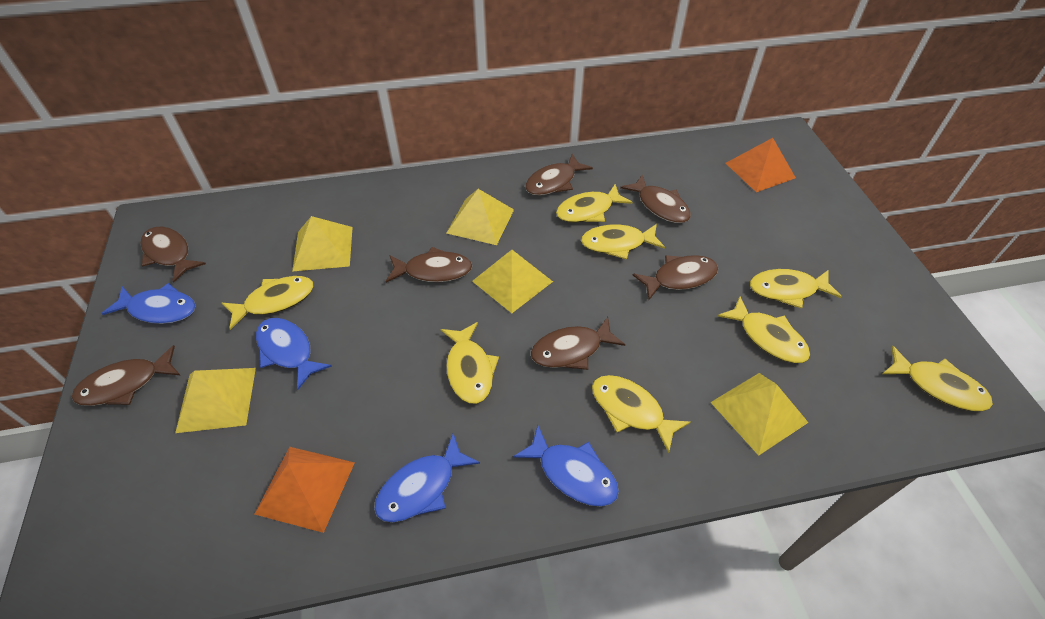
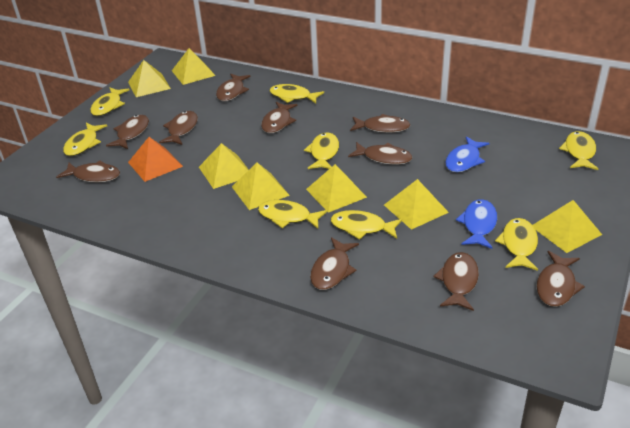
blue fish: [101,283,196,324] [256,318,332,390] [374,433,480,522] [513,425,619,507] = 4 -> [445,136,489,172] [456,199,497,249] = 2
brown fish: [72,345,181,406] [141,227,206,283] [386,247,472,282] [525,154,593,196] [531,317,625,370] [620,174,691,223] [633,255,718,300] = 7 -> [56,161,120,182] [106,115,149,149] [159,111,198,145] [216,74,251,101] [261,102,298,133] [310,237,359,290] [348,142,412,165] [350,114,410,133] [433,252,479,311] [536,251,585,307] = 10
orange pyramid: [254,447,355,533] [725,138,796,192] = 2 -> [128,137,183,182] = 1
yellow pyramid: [175,368,256,433] [292,216,353,272] [446,189,514,245] [472,250,553,313] [710,373,809,456] = 5 -> [128,60,171,97] [172,48,216,85] [199,143,249,189] [232,163,290,210] [306,164,367,213] [384,179,449,230] [533,200,602,253] = 7

